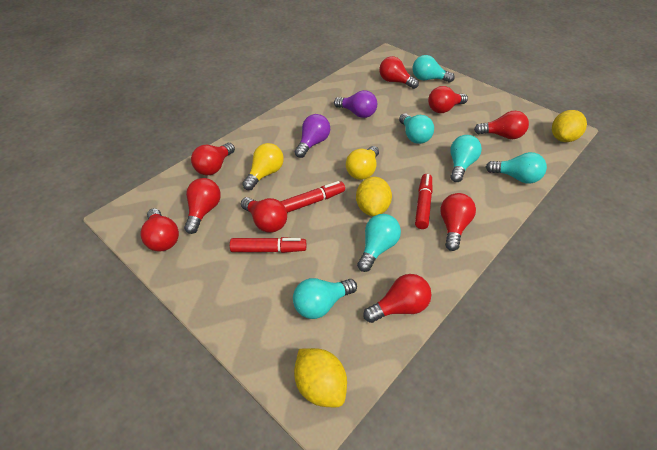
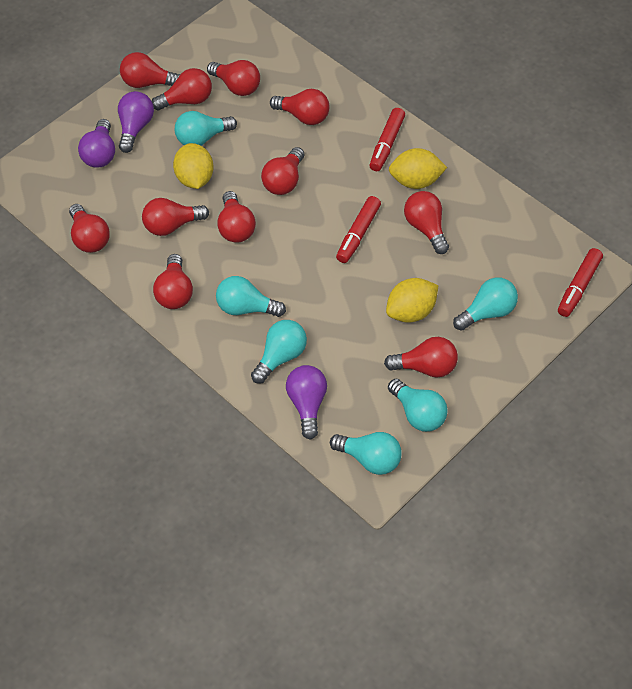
purple light bulb: [295,114,330,158] [334,90,377,118] = 2 -> [78,119,115,168] [118,91,154,153] [286,365,327,440] = 3
red light bulb: [140,208,179,252] [184,178,221,234] [191,143,235,175] [241,197,287,233] [363,274,432,323] [379,56,419,89] [428,86,468,113] [440,193,476,251] [474,111,529,139] = 9 -> [69,204,110,253] [120,52,180,88] [142,198,209,236] [152,68,212,111] [153,254,193,309] [207,60,260,96] [217,191,256,243] [261,147,304,195] [270,89,330,125] [384,337,458,378] [404,191,449,254] = 11
yellow light bulb: [242,143,284,190] [346,146,379,180] = 2 -> none = 0

